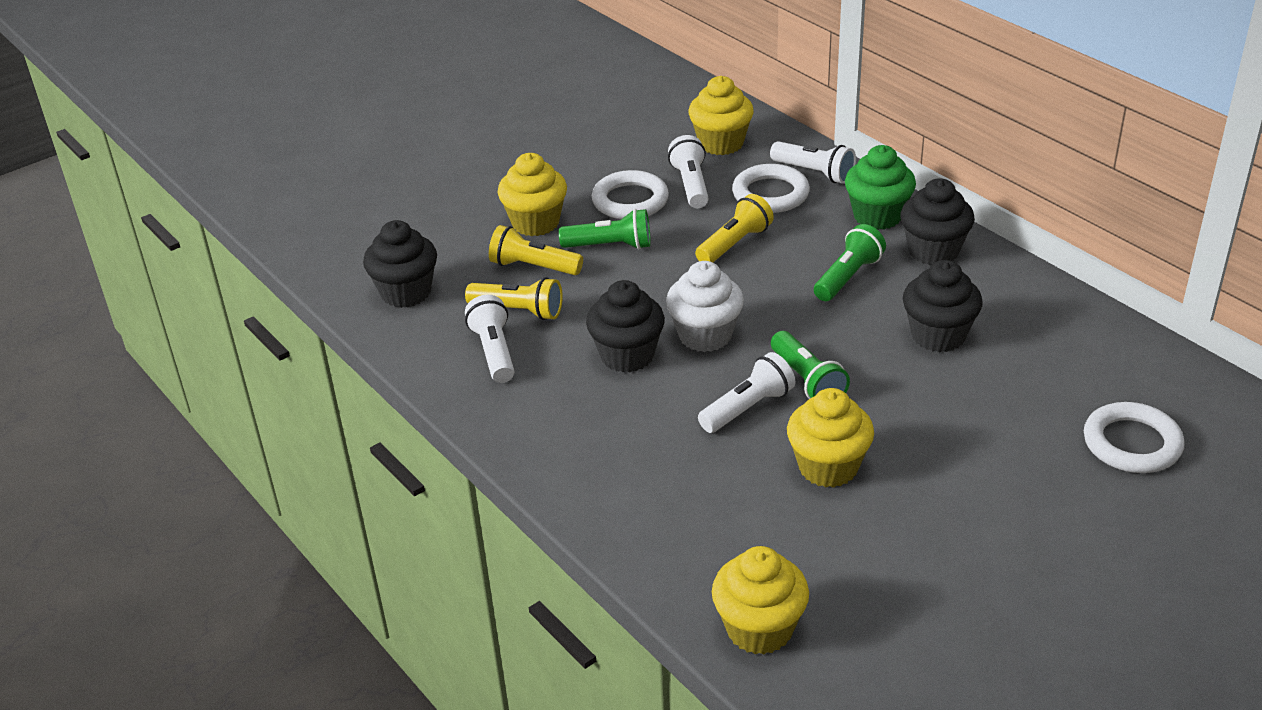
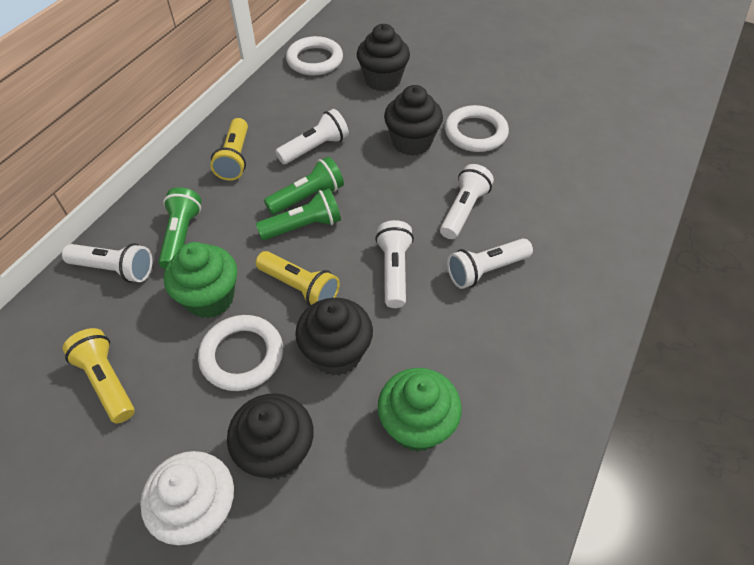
green cupcake: [845,145,916,230] = 1 -> [164,242,238,318] [378,368,462,452] = 2
white flashlight: [465,295,514,383] [668,135,709,208] [698,352,795,433] [770,141,856,184] = 4 -> [62,243,152,283] [275,109,349,164] [375,220,414,308] [440,164,494,239] [447,238,533,289] = 5
yellow cupcake: [497,153,567,236] [688,76,754,155] [712,546,809,655] [787,388,874,488] = 4 -> none = 0

